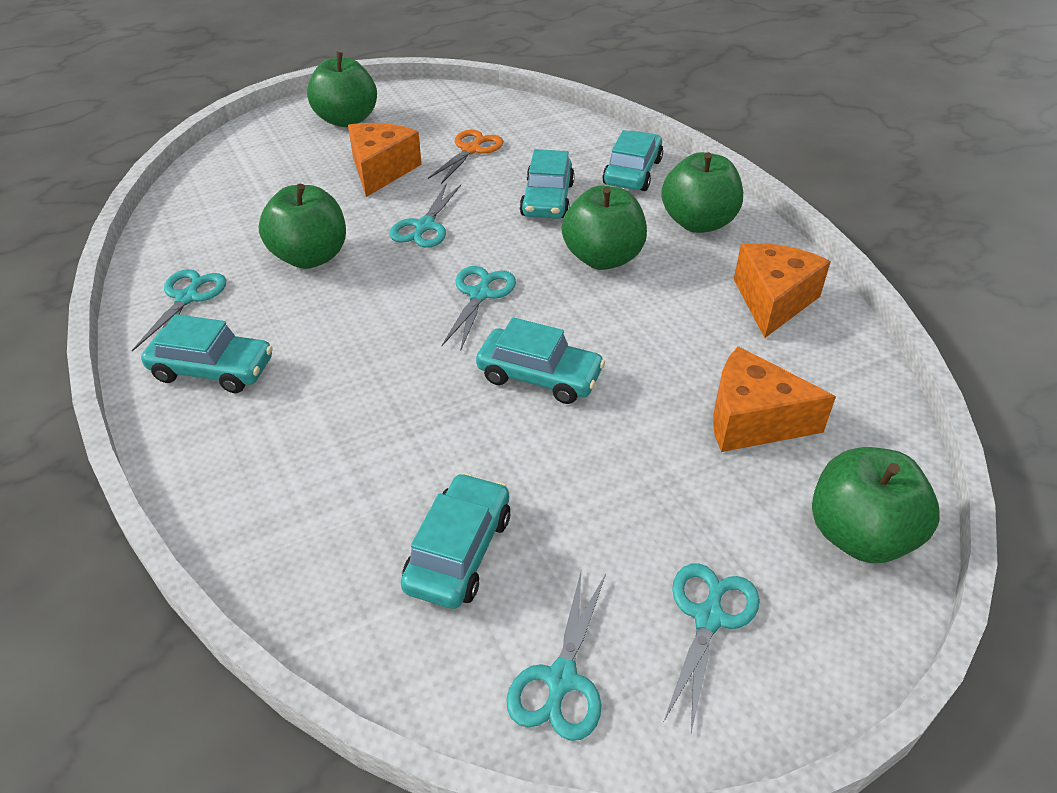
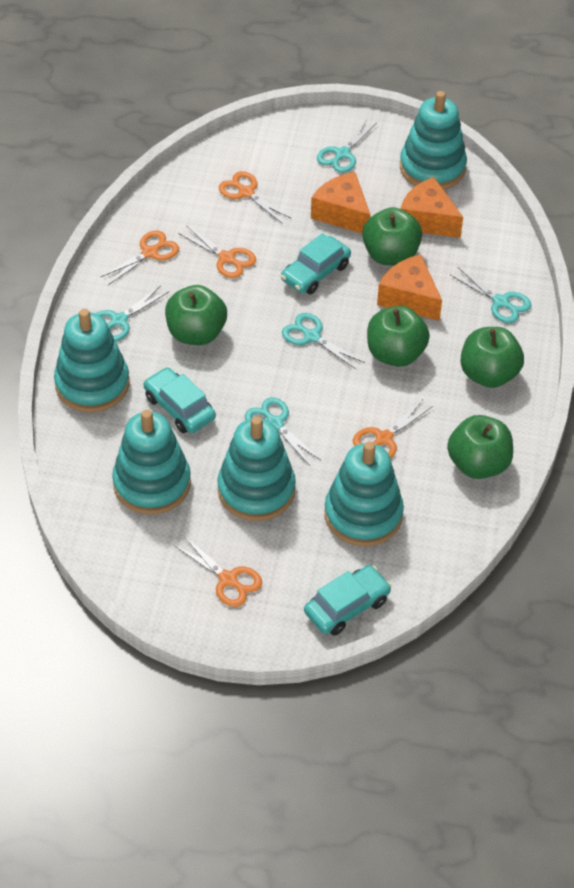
orange scissors: [428,129,503,184] = 1 -> [101,231,179,285] [174,535,262,607] [178,226,256,278] [219,171,291,223] [353,400,433,459] = 5
turquoise car: [141,314,273,393] [401,473,510,609] [476,317,605,404] [520,149,575,219] [602,130,663,191] = 5 -> [144,367,216,433] [281,233,351,294] [304,565,391,636] = 3
turquoise stacking toy: none = 0 -> [54,309,129,412] [112,410,191,515] [217,416,296,521] [324,442,404,547] [400,91,467,190] = 5

